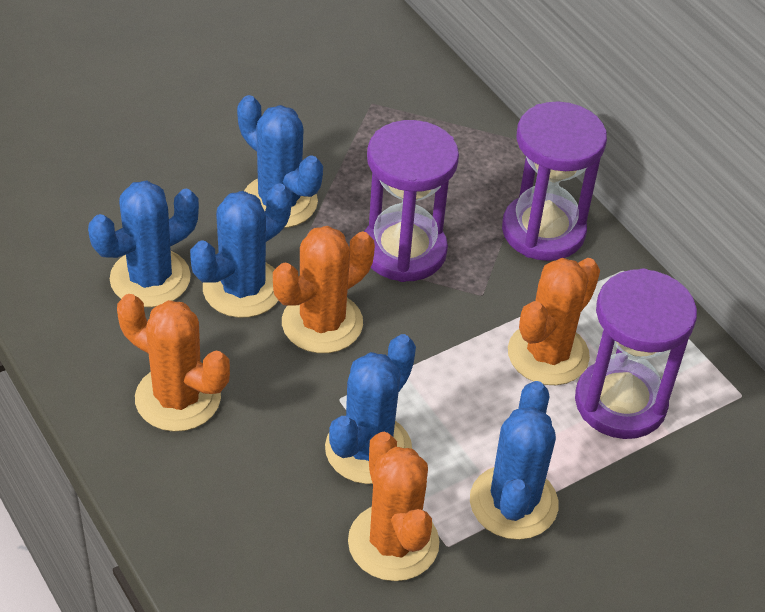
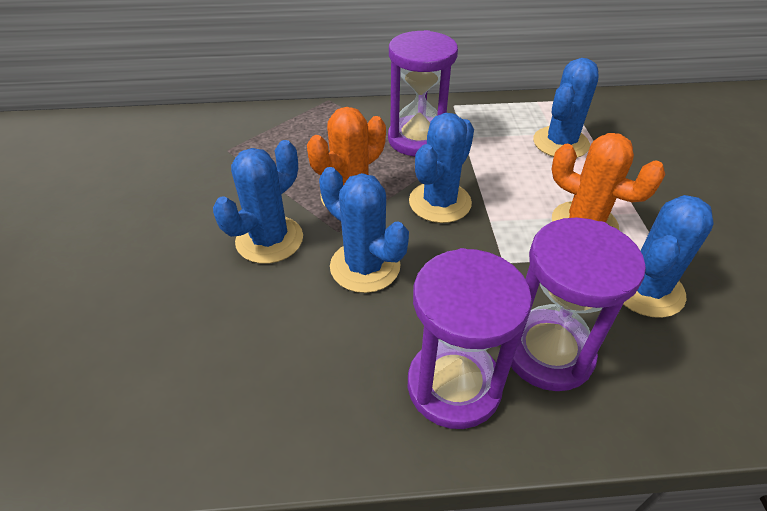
orange cactus: [117,294,230,432] [273,226,375,353] [348,432,439,581] [508,258,600,385] = 4 -> [307,107,386,206] [552,133,665,230] = 2

